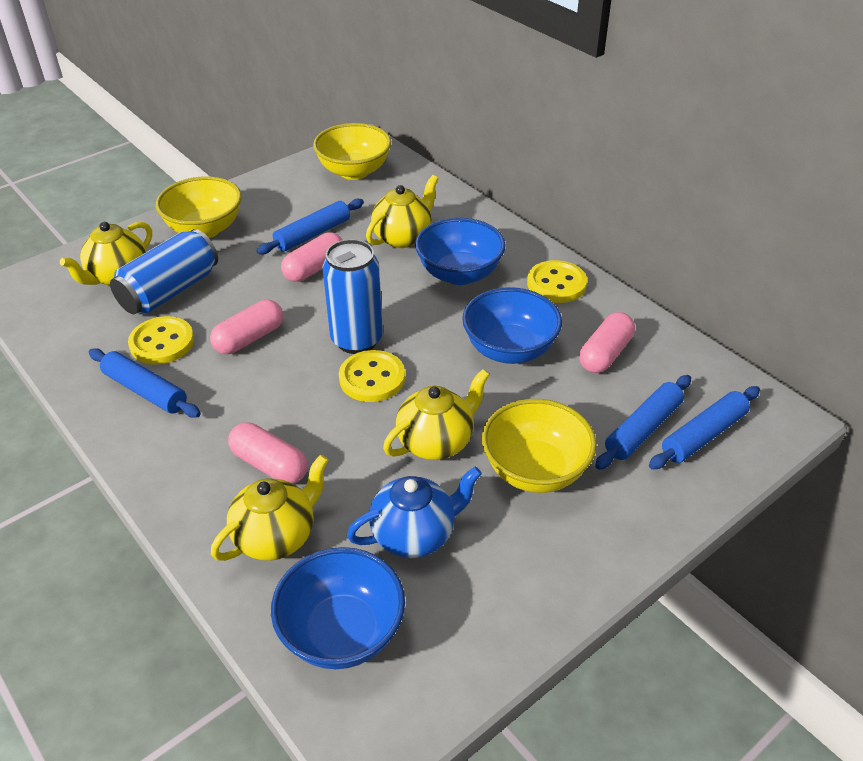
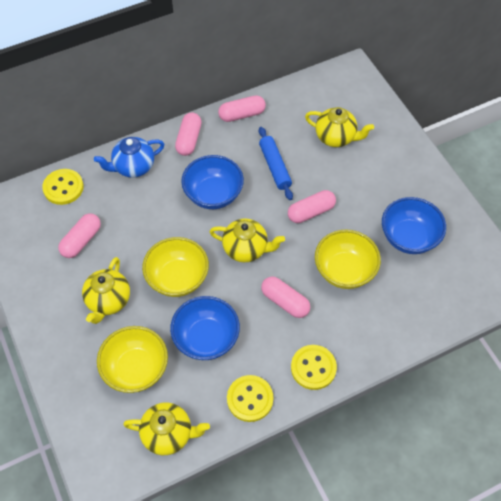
blue can: [110,229,218,314] [322,239,383,354] = 2 -> none = 0
blue rolling pin: [89,348,201,418] [257,199,364,254] [595,375,691,470] [649,386,760,469] = 4 -> [259,127,293,200] = 1
pink capsule: [210,300,283,354] [228,422,308,484] [281,232,342,282] [579,312,635,373] = 4 -> [58,214,101,258] [175,112,202,156] [218,95,266,122] [261,277,310,318] [288,190,336,223] = 5

